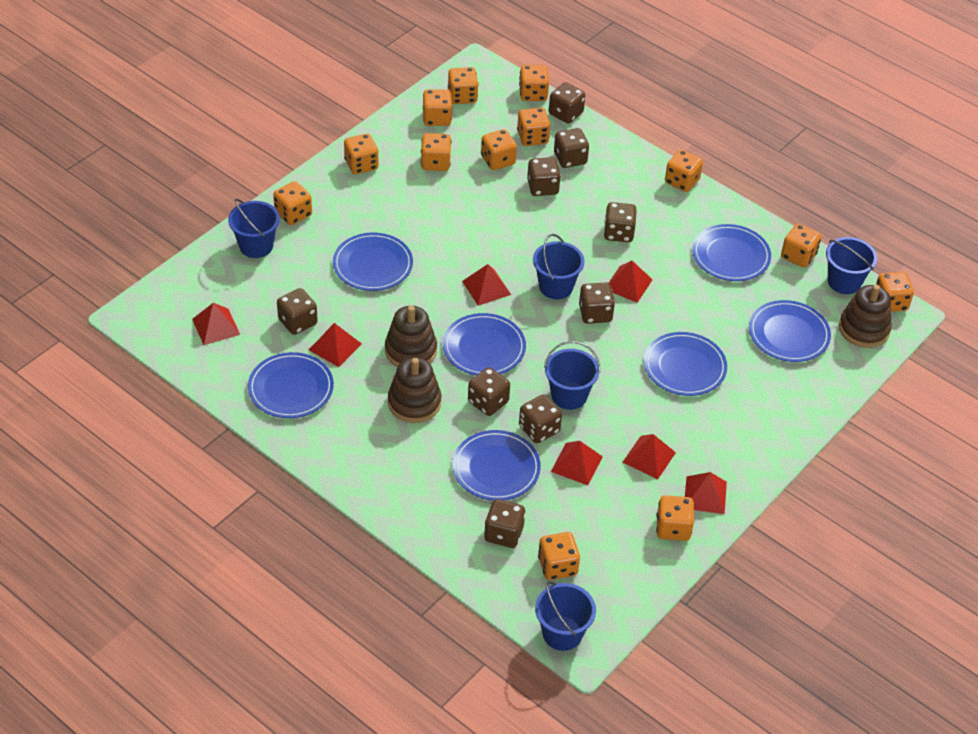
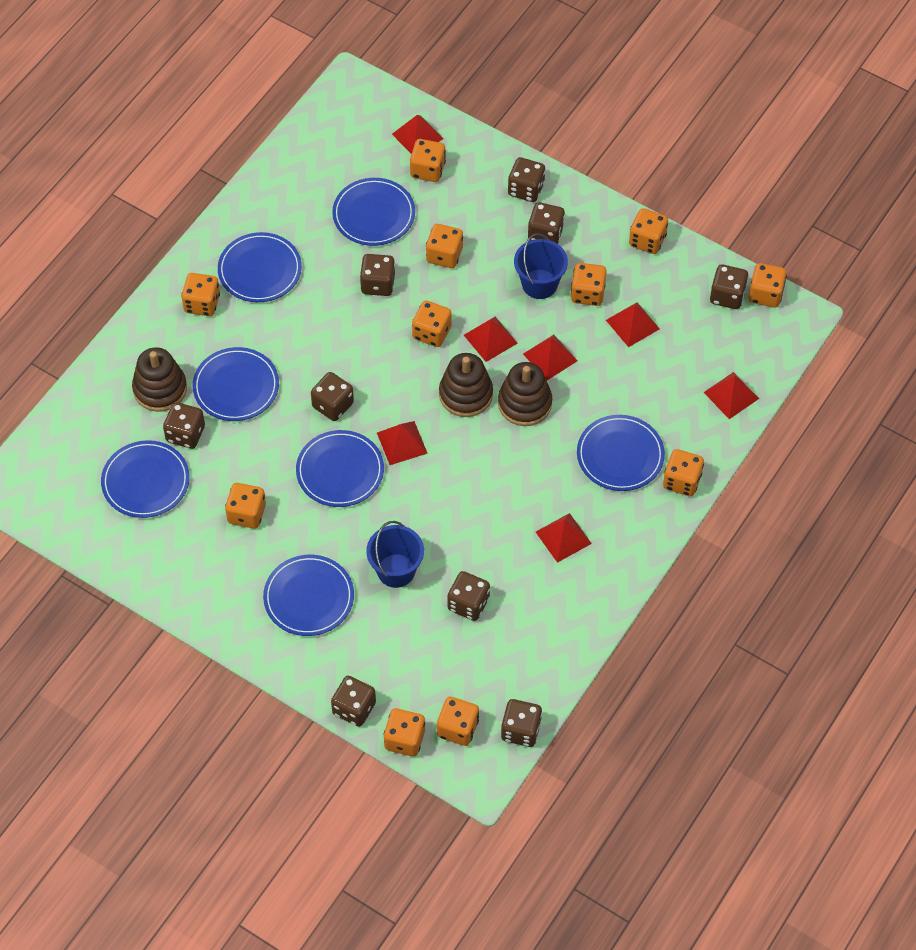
blue bucket: [228,199,280,258] [533,234,585,299] [535,581,596,651] [544,341,600,410] [826,237,877,294] = 5 -> [366,521,424,588] [514,233,568,299] = 2
orange dice: [273,181,312,225] [344,134,379,174] [421,133,451,171] [423,89,452,126] [448,67,479,104] [481,129,517,170] [517,108,550,146] [519,65,549,101] [538,532,580,580] [656,495,694,541] [665,149,703,192] [781,223,821,268] [876,272,914,312] = 13 -> [181,273,220,316] [225,483,266,529] [384,708,425,757] [410,139,446,182] [412,301,452,347] [426,224,463,268] [437,697,479,746] [571,263,607,306] [629,208,668,254] [663,449,704,496] [748,263,787,307] = 11

